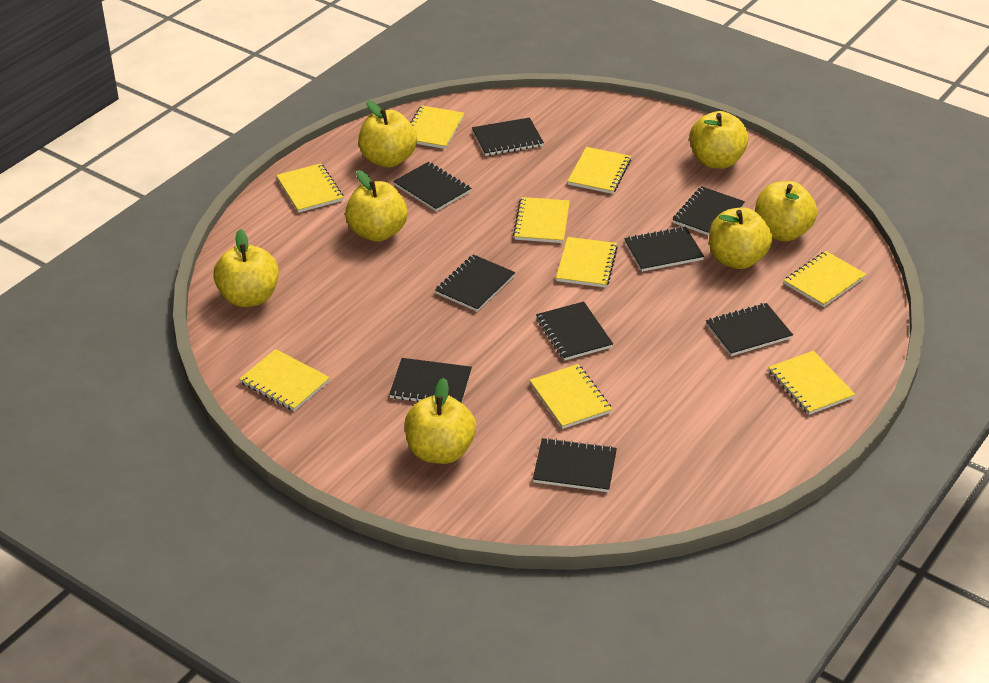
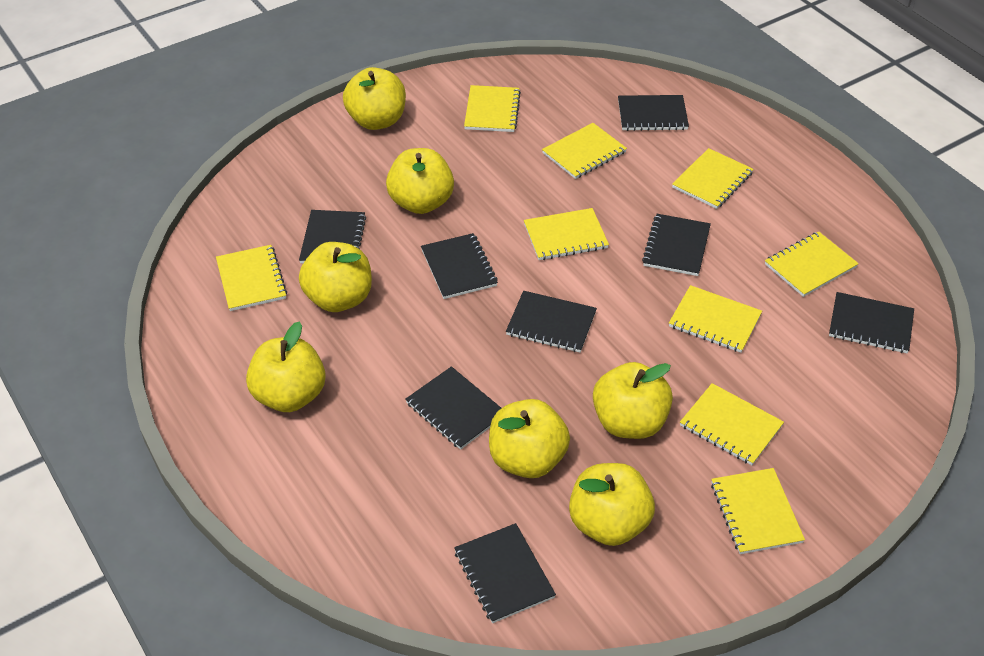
black notebook: [389,358,472,403] [393,162,471,212] [435,254,515,312] [472,117,544,156] [533,438,617,492] [536,302,613,361] [624,226,704,272] [673,186,745,236] [706,303,793,356] = 9 -> [299,210,366,263] [405,366,501,450] [421,233,498,299] [454,523,556,623] [506,291,597,353] [618,95,689,131] [642,214,711,276] [829,292,914,353] = 8

